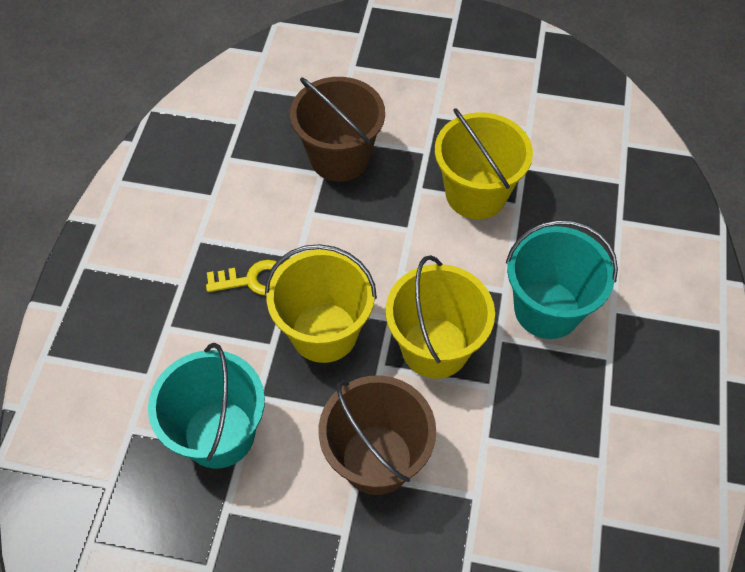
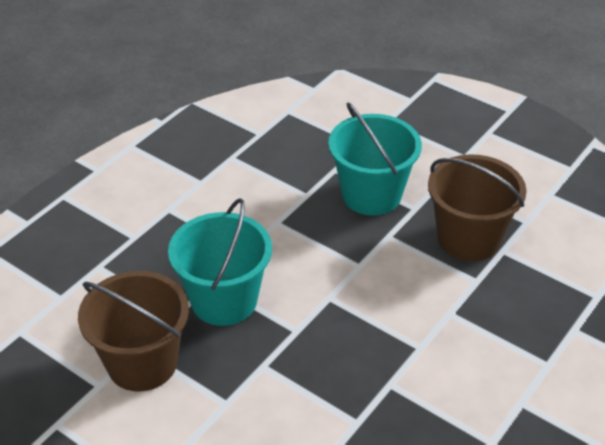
yellow bucket: [265,244,377,363] [386,255,495,379] [435,108,533,219] = 3 -> none = 0
yellow key: [206,260,281,296] = 1 -> none = 0

